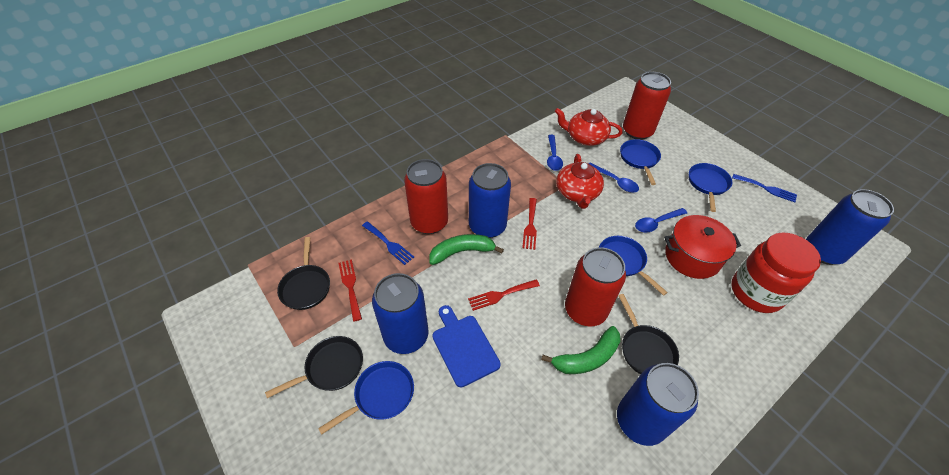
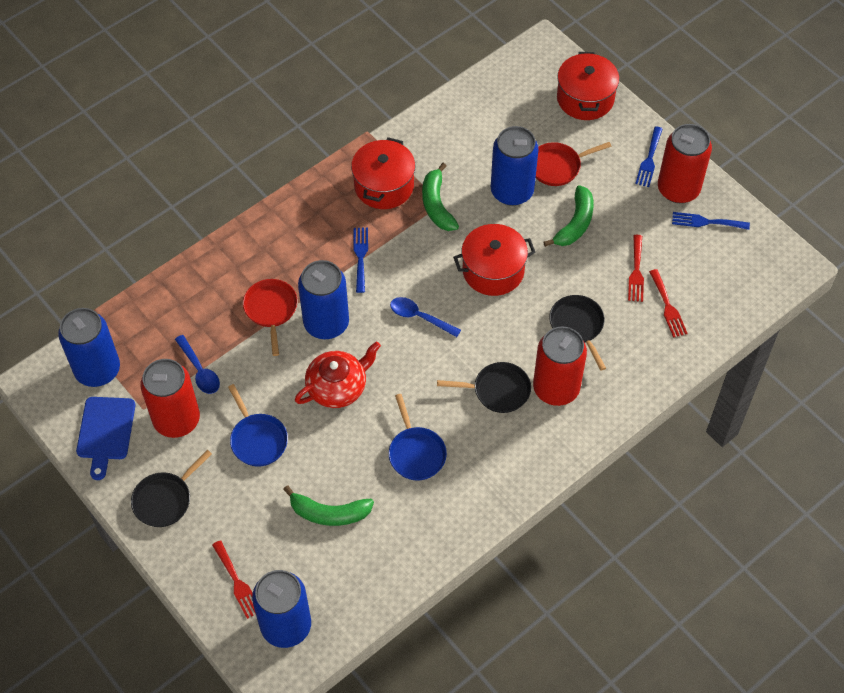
blue fork: [362,221,414,265] [732,174,797,202] = 2 -> [353,228,368,293] [635,126,663,187] [672,212,750,230] = 3
blue pan: [318,361,414,435] [599,236,668,296] [620,139,661,185] [689,163,732,212] = 4 -> [228,384,288,467] [389,394,447,481] = 2
blue spoon: [547,135,563,171] [588,163,639,193] [635,208,687,233] = 3 -> [175,335,220,394] [390,297,461,337] = 2
green banana: [429,234,504,265] [541,326,620,374] = 2 -> [283,485,374,526] [422,163,459,231] [544,185,594,247] = 3
red jar: [731,233,821,313] = 1 -> none = 0
red pan: none = 0 -> [243,279,298,356] [536,142,611,186] = 2
red pot: [664,215,741,279] = 1 -> [351,137,415,209] [453,224,536,296] [557,52,619,120] = 3
red teapot: [555,108,623,146] [556,154,604,209] = 2 -> [295,341,381,408] = 1

